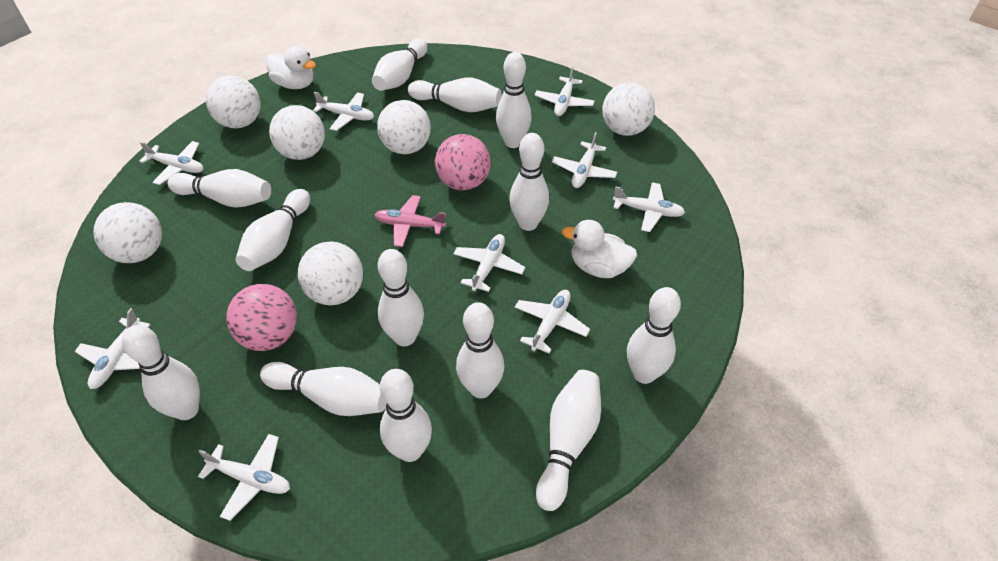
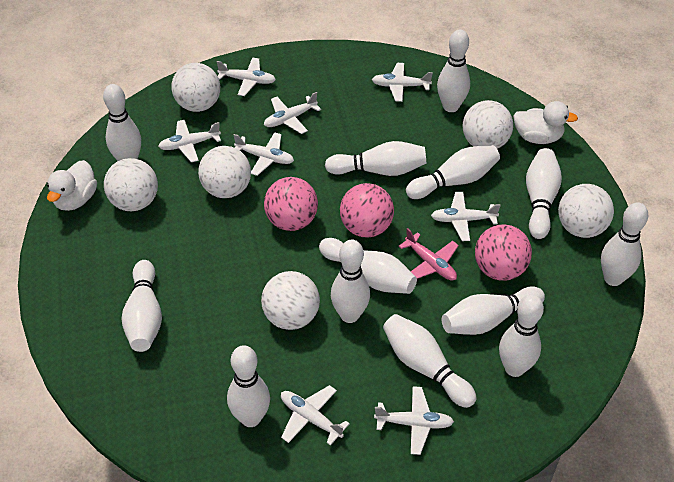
pink ball: [226,284,297,351] [435,134,491,191] = 2 -> [264,177,318,231] [340,183,394,238] [475,224,532,280] = 3
white plane: [75,308,151,389] [139,141,204,185] [198,434,290,521] [313,92,374,131] [453,234,525,292] [515,290,590,354] [534,67,595,116] [552,132,617,188] [613,182,685,232] = 9 -> [158,120,221,162] [217,57,276,96] [234,132,294,176] [264,92,321,134] [281,385,350,446] [372,63,433,102] [374,386,454,455] [431,192,501,241] = 8

